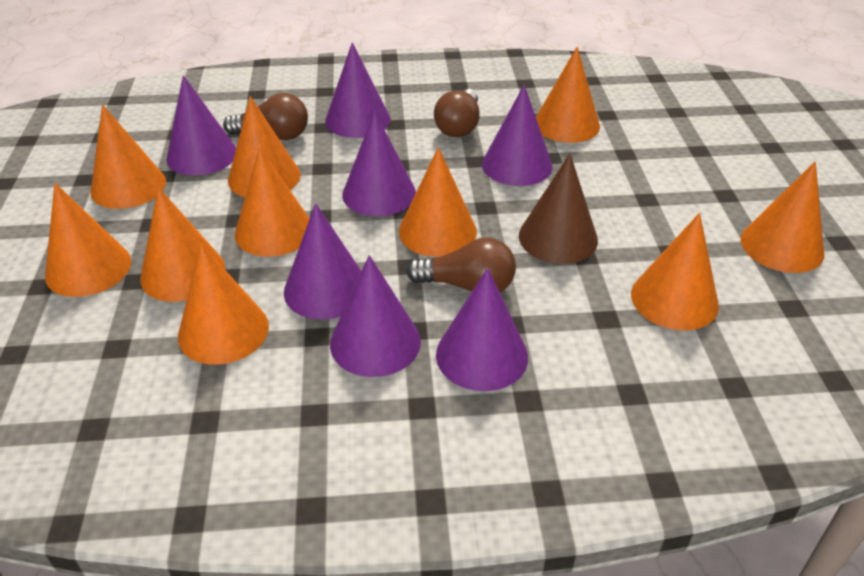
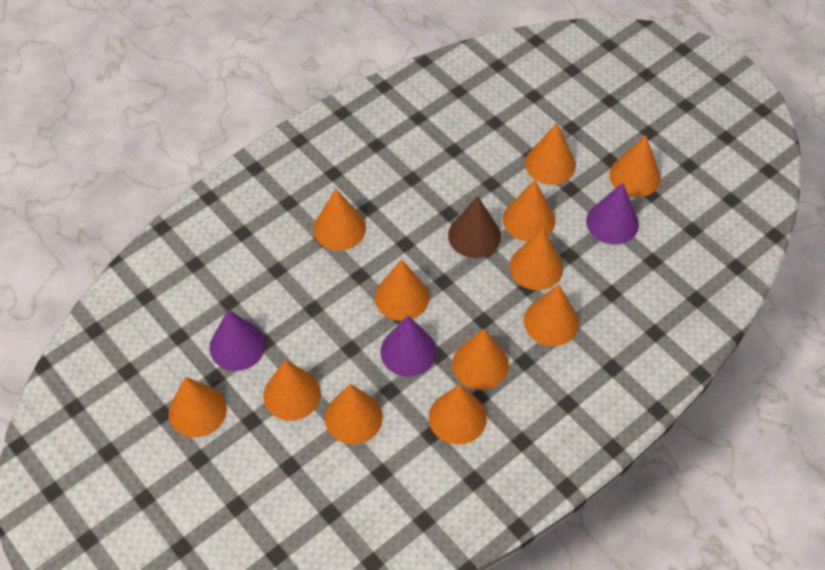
brown light bulb: [223,93,308,140] [406,238,516,292] [434,89,480,137] = 3 -> none = 0
orange cone: [45,183,131,297] [90,105,166,209] [140,187,225,302] [178,244,269,365] [228,96,301,197] [235,147,310,257] [399,147,477,257] [536,47,600,143] [631,213,719,330] [741,162,824,273] = 10 -> [169,377,227,438] [263,360,321,421] [313,189,366,251] [325,384,383,444] [375,259,429,321] [429,384,487,445] [452,329,509,390] [503,180,555,242] [510,228,563,290] [524,285,579,346] [525,123,576,185] [609,135,661,197] = 12
purple cone: [166,75,236,176] [284,203,361,320] [325,42,391,138] [330,255,421,377] [342,111,416,216] [436,268,528,391] [482,85,553,186] = 7 -> [210,310,266,371] [380,315,437,377] [586,183,639,245] = 3

